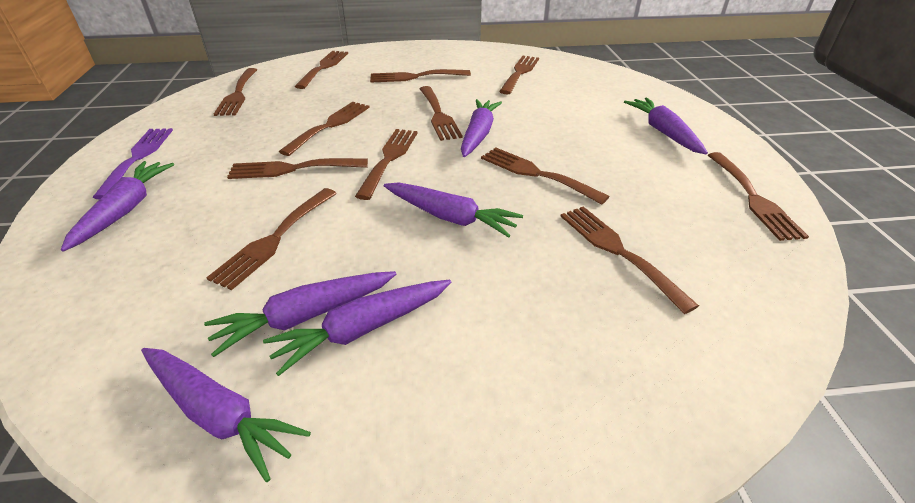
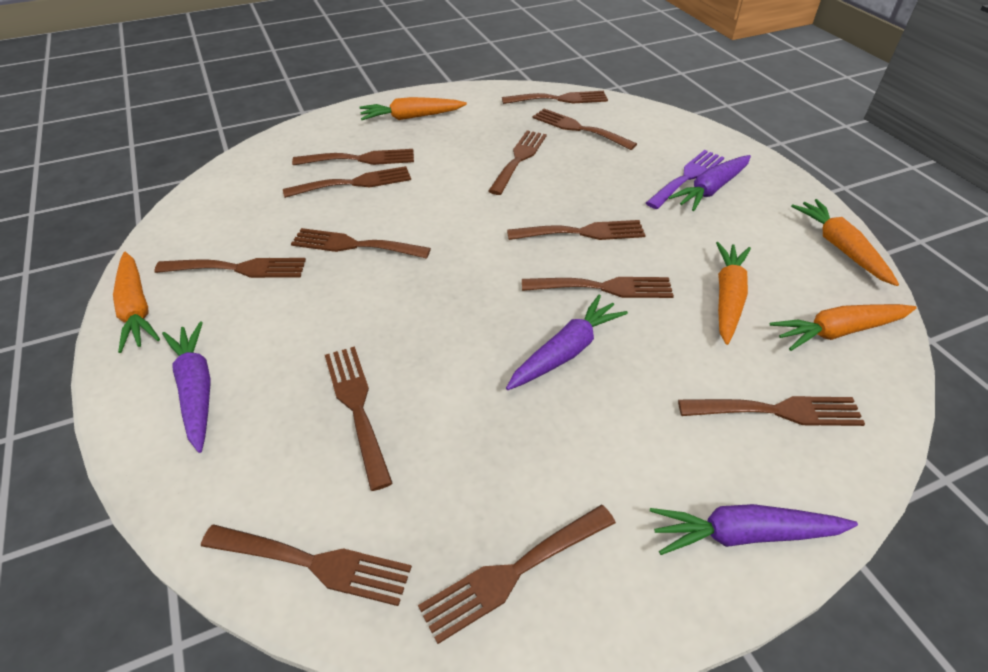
brown fork: [206,188,337,290] [214,68,257,116] [227,158,368,179] [279,102,370,156] [295,51,348,89] [355,129,418,200] [370,69,471,83] [419,86,463,141] [481,147,610,205] [499,56,539,94] [560,206,699,314] [708,152,809,241] = 12 -> [154,258,306,278] [201,524,412,606] [283,166,411,198] [291,228,431,259] [292,149,414,165] [325,346,393,491] [418,505,616,644] [488,130,547,195] [502,91,608,104] [507,220,646,240] [522,277,674,298] [532,109,637,150] [678,396,865,426] = 13
orange carrot: none = 0 -> [113,252,160,353] [359,97,467,120] [716,242,751,345] [770,304,917,351] [791,199,899,286] = 5
purple carrot: [61,161,174,251] [141,348,311,482] [204,271,396,357] [263,280,451,376] [384,182,523,238] [461,99,502,157] [624,97,708,154] = 7 -> [162,322,211,453] [506,295,628,390] [650,504,858,555] [668,155,751,211] = 4

